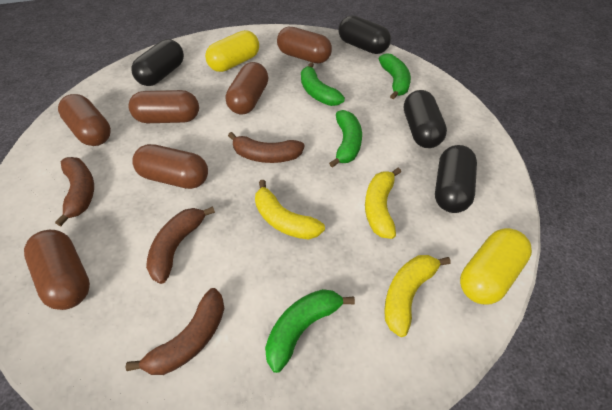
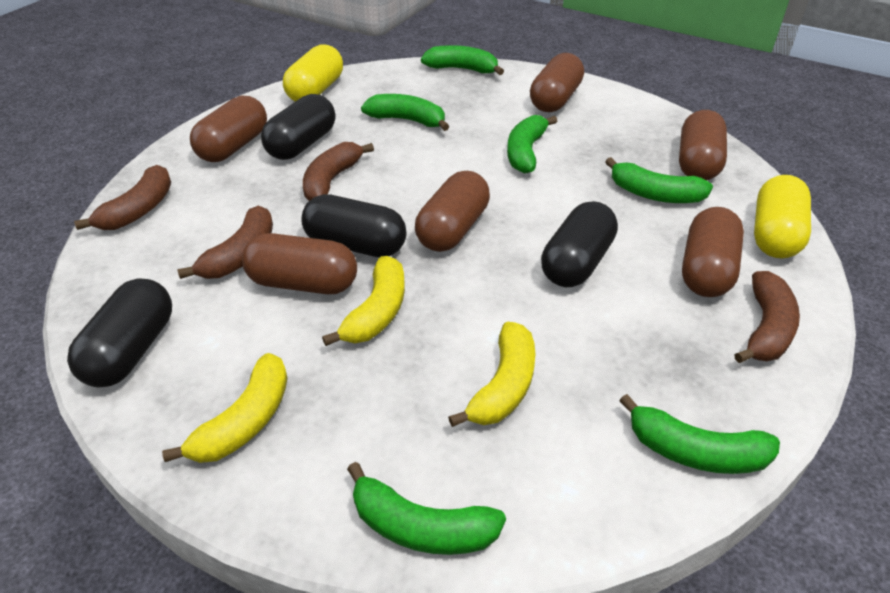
green banana: [265,289,355,373] [301,62,345,106] [329,110,362,168] [379,53,411,99] = 4 -> [347,462,506,555] [361,94,450,131] [421,45,504,75] [507,115,557,173] [605,157,713,203] [619,394,780,474] = 6

